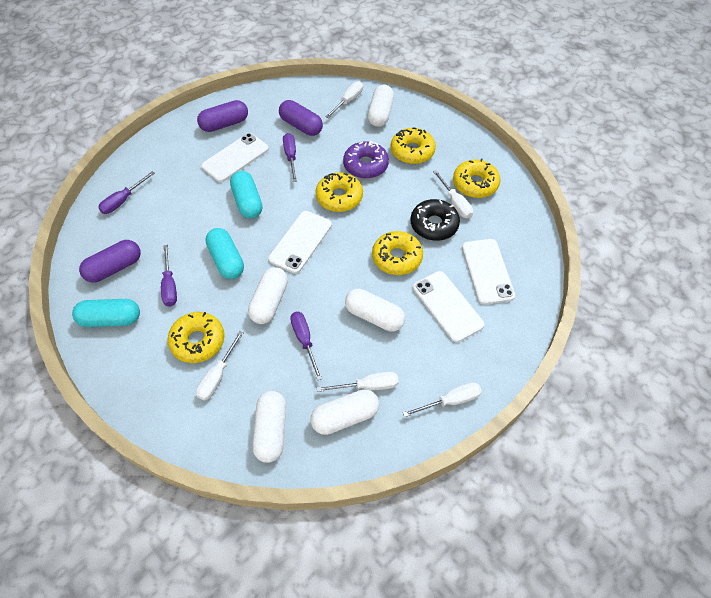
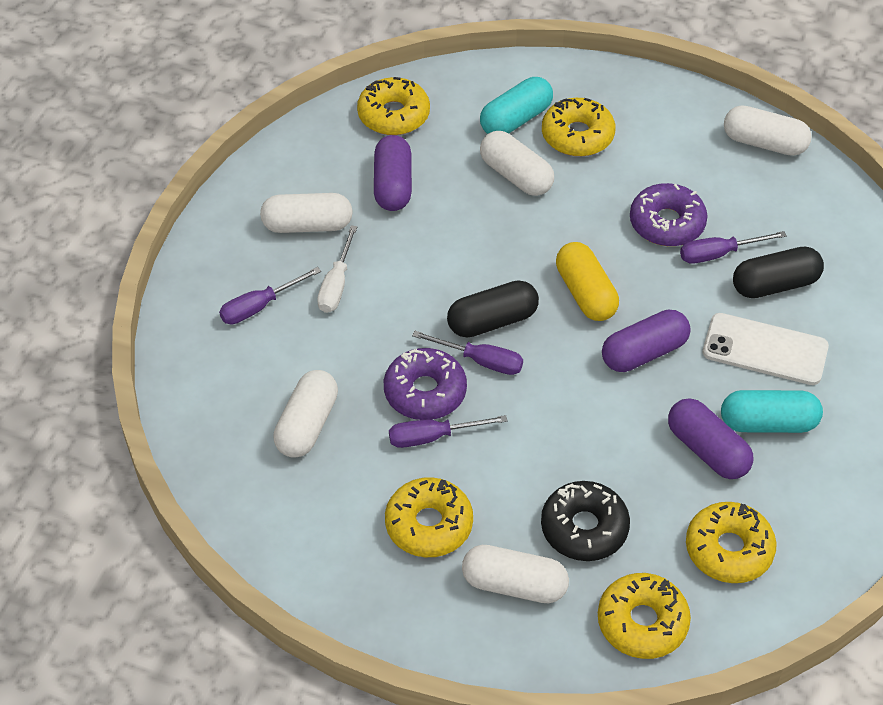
black capsule: none = 0 -> [447,280,539,338] [733,247,824,298] = 2
purple donut: [343,141,389,179] = 1 -> [384,348,467,420] [630,183,707,246] = 2
turquoise capsule: [72,299,140,327] [205,228,244,279] [230,171,262,219] = 3 -> [480,77,553,134] [721,390,823,433] = 2
white phone: [201,133,269,182] [268,211,332,274] [413,271,485,342] [462,239,515,305] = 4 -> [703,313,829,385] = 1
white screwdriver: [196,331,244,400] [317,372,398,392] [325,81,363,118] [403,382,482,417] [433,170,473,218] = 5 -> [317,225,357,313] = 1
yellow capsule: none = 0 -> [556,242,619,321] = 1

